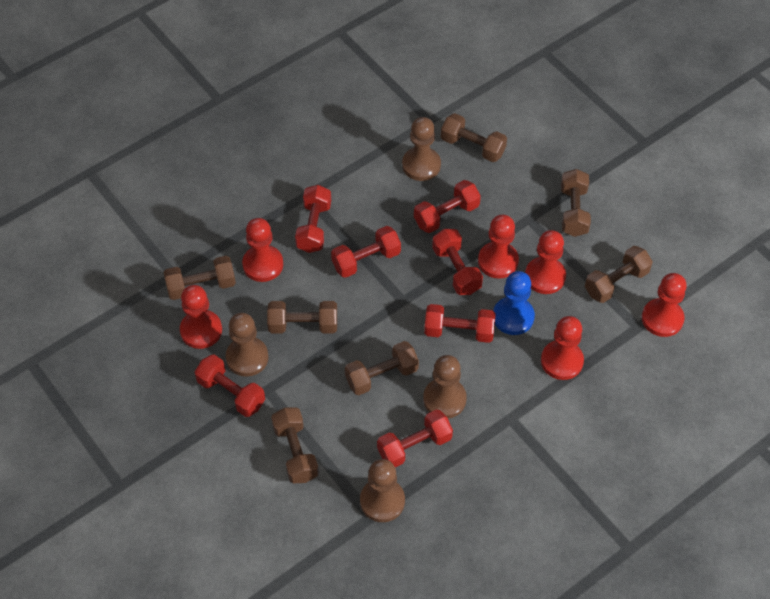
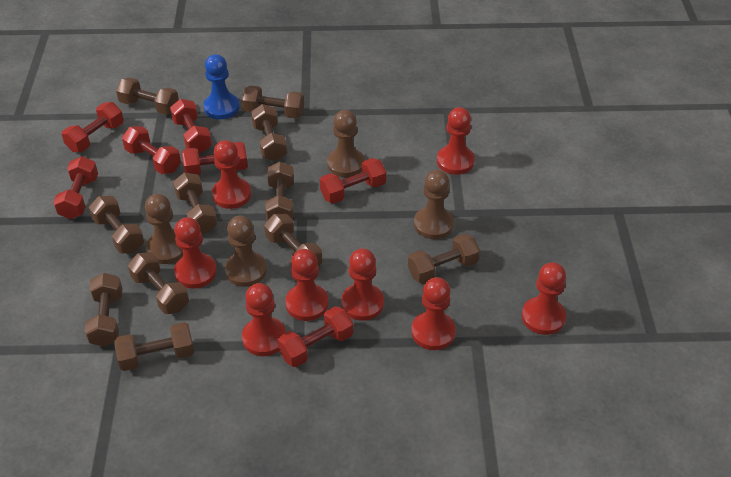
brown dumbbell: [164,256,236,300] [267,301,337,333] [271,408,319,483] [345,341,419,395] [441,113,507,162] [561,169,591,237] [585,246,653,303] = 7 -> [85,273,123,347] [89,196,144,253] [114,322,194,371] [116,77,179,115] [128,252,189,314] [173,173,217,233] [241,85,304,118] [251,104,287,161] [264,214,322,266] [265,162,294,220] [408,234,480,284] = 11
red pawn: [180,285,222,349] [242,218,283,282] [478,215,519,279] [525,230,566,294] [541,316,584,380] [642,273,687,337] = 6 -> [174,217,217,289] [212,140,251,209] [242,283,286,356] [285,249,329,321] [341,248,384,321] [411,277,456,350] [437,107,475,175] [522,262,566,335] = 8

